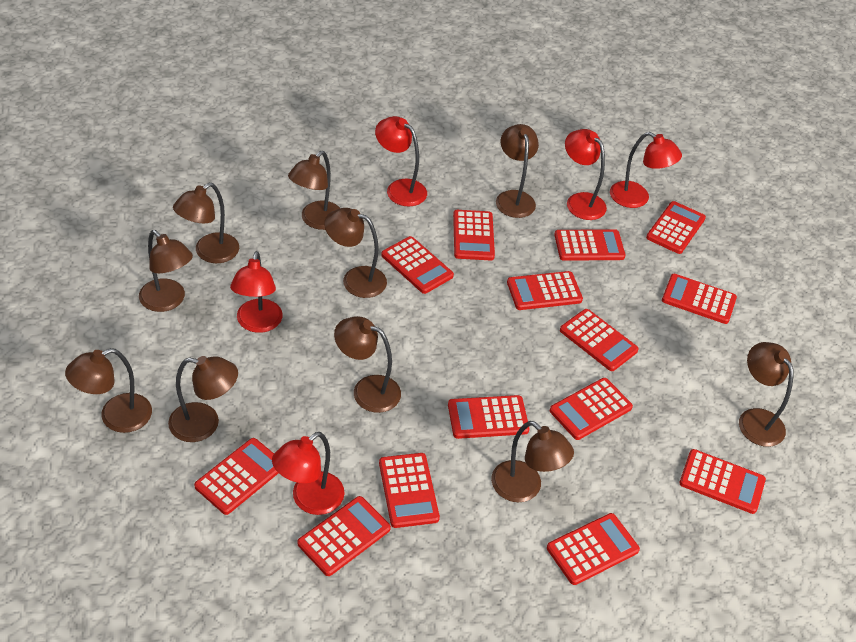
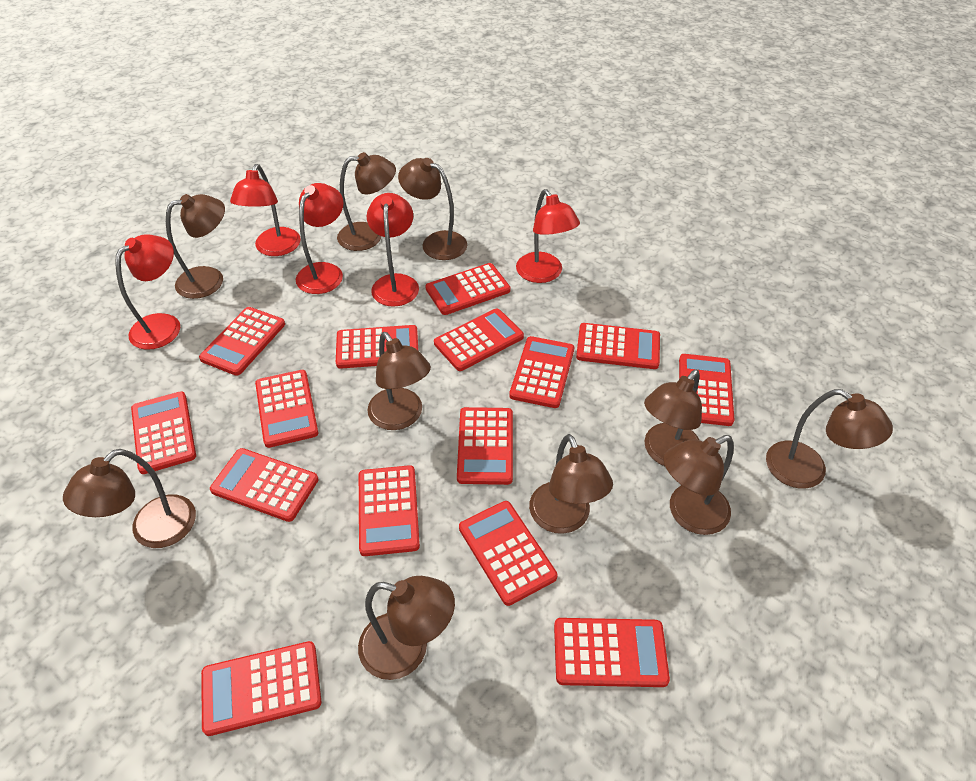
red calculator: [194,438,278,515] [298,496,391,576] [379,453,440,528] [381,236,454,294] [448,395,529,439] [453,210,495,260] [507,271,583,310] [547,513,640,585] [550,378,633,440] [554,229,626,261] [560,309,639,371] [646,201,706,254] [662,274,737,324] [679,449,766,514] = 14 -> [131,391,196,474] [199,307,285,376] [201,641,322,736] [210,448,318,522] [255,370,318,448] [336,325,418,369] [359,465,420,556] [425,263,510,315] [434,309,524,371] [457,407,513,485] [459,501,558,606] [509,336,574,408] [554,618,670,687] [576,323,660,369] [679,354,734,426] = 15

